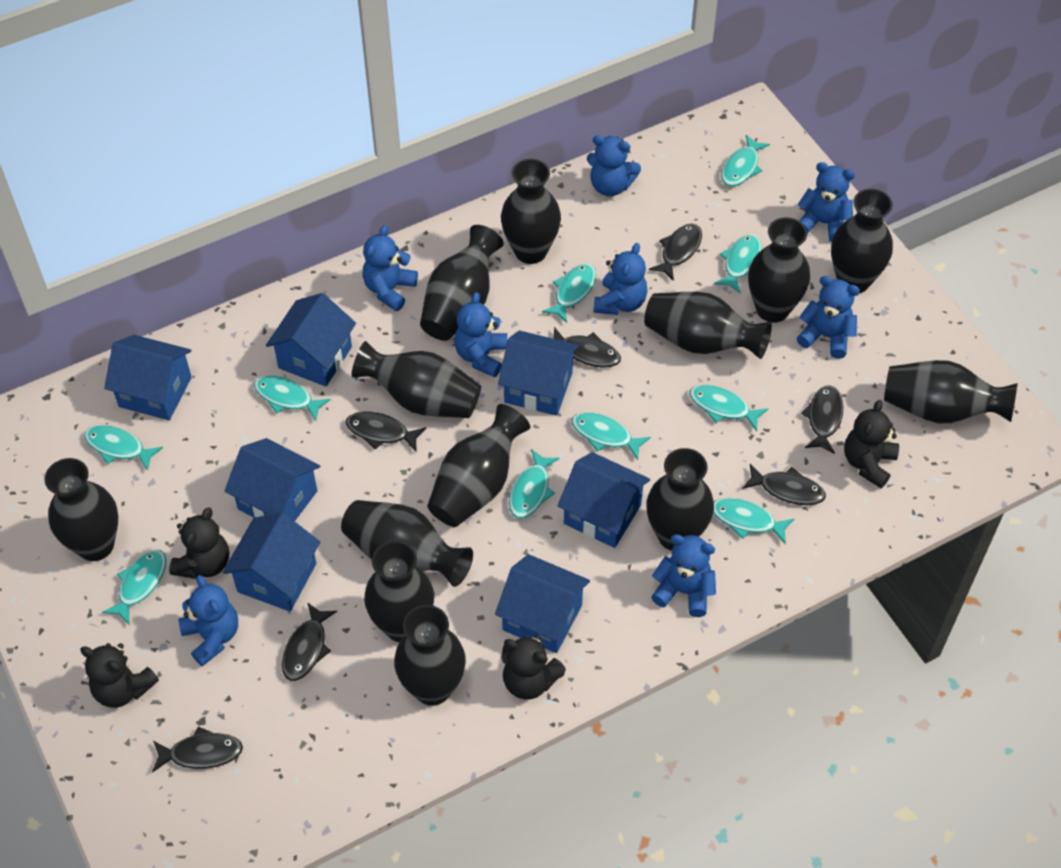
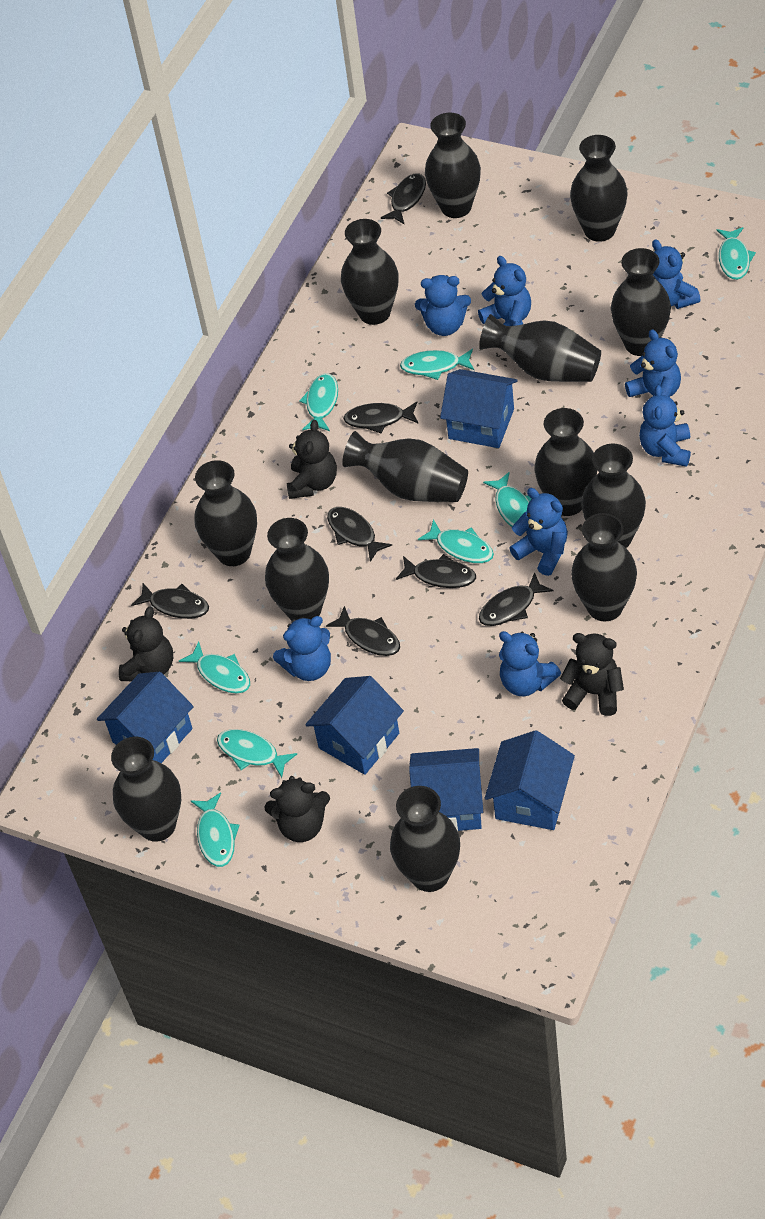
blue house: [104,335,192,420] [223,513,320,612] [224,438,320,521] [266,293,356,387] [495,554,590,653] [498,330,579,416] [558,452,650,548] = 7 -> [97,672,194,763] [305,676,404,775] [409,748,483,831] [440,369,518,448] [485,730,575,830] = 5
turquoise fish: [84,425,163,471] [102,550,166,624] [254,375,331,421] [509,449,560,519] [542,263,596,323] [571,412,651,460] [689,385,768,431] [713,498,794,544] [714,234,762,293] [721,135,770,187] = 10 -> [179,641,250,694] [191,792,240,867] [217,729,297,778] [299,373,338,431] [400,349,474,380] [418,519,494,563] [483,472,531,527] [717,227,756,280] = 8

